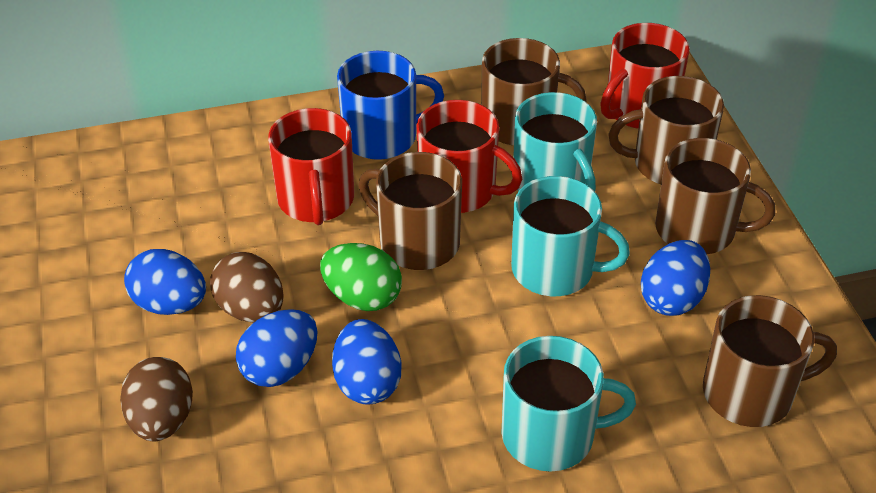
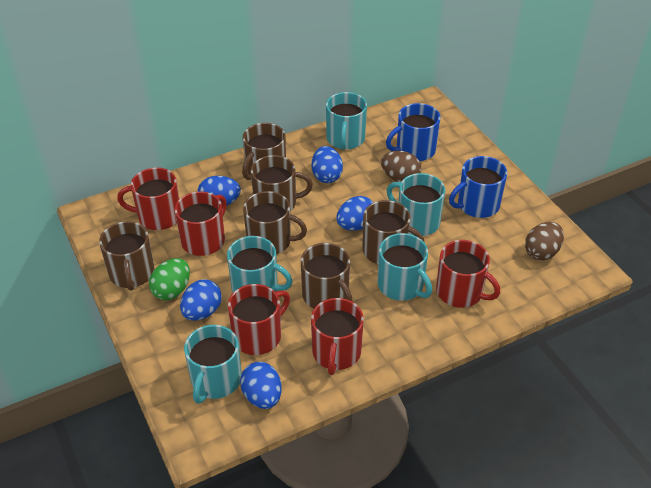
blue egg: [124,249,206,315] [236,309,318,387] [332,319,401,405] [641,240,710,316] = 4 -> [180,279,222,321] [197,176,241,206] [240,362,282,409] [311,146,343,183] [336,196,374,231] = 5
blue mug: [337,51,444,160] = 1 -> [386,103,440,161] [449,156,507,218] = 2
brown mug: [359,152,462,270] [481,38,587,146] [608,76,724,184] [655,138,775,254] [703,295,837,427] = 5 -> [99,221,155,291] [242,123,286,180] [243,191,307,254] [251,155,313,212] [301,243,353,309] [362,200,425,264] = 6
red mug: [268,108,354,225] [417,100,522,213] [600,23,690,129] = 3 -> [117,168,179,230] [175,191,227,256] [228,284,290,355] [311,298,364,375] [436,240,500,308] = 5
turquoise mug: [502,336,636,471] [511,176,630,296] [513,92,597,191] = 3 -> [184,325,242,404] [227,236,293,292] [326,92,367,150] [378,233,432,301] [387,173,445,236] = 5

